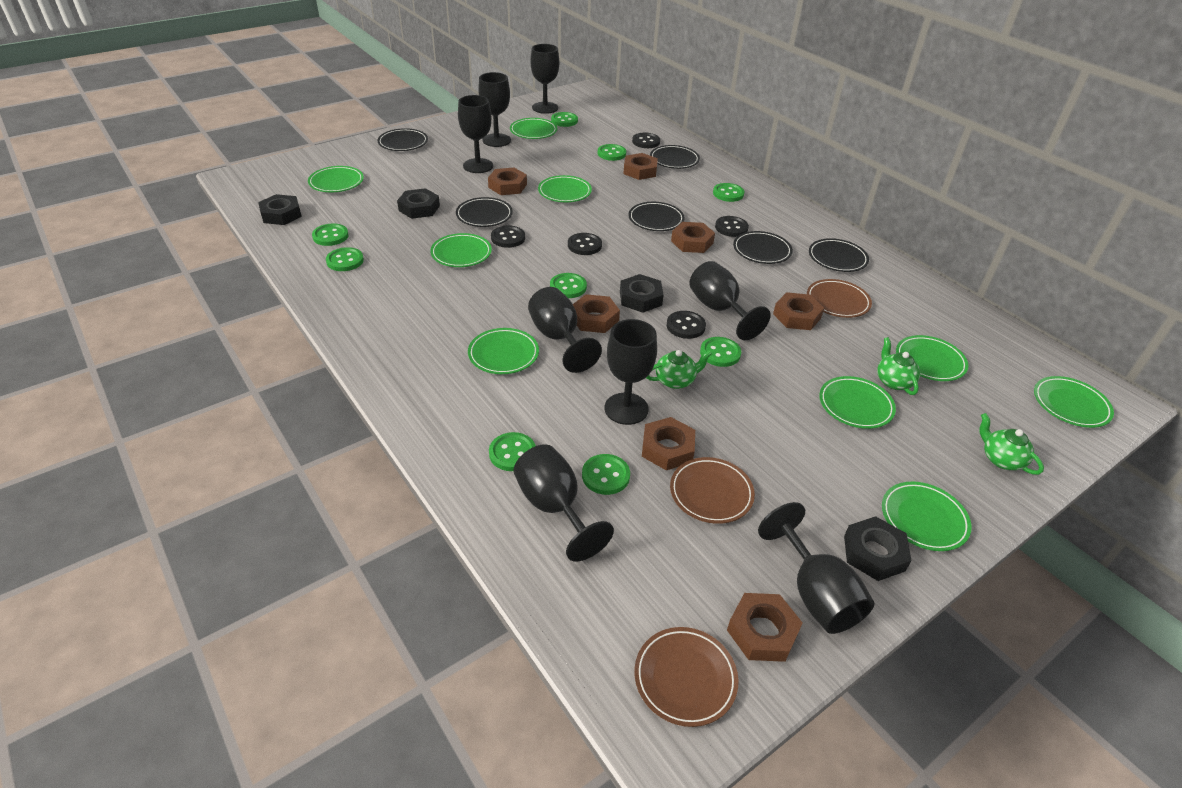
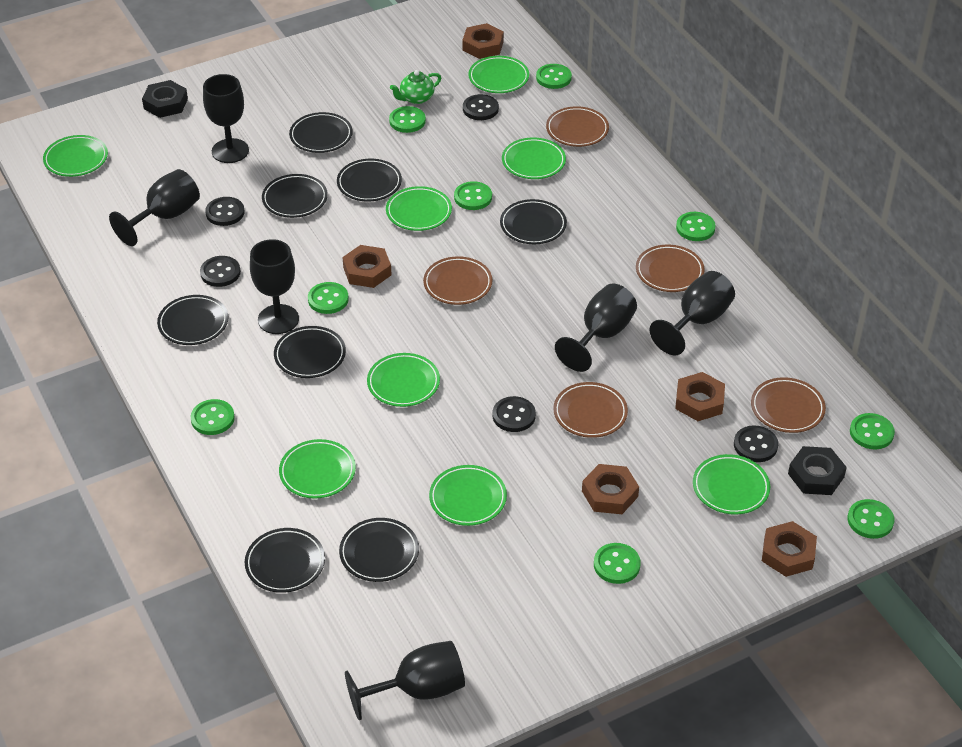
black goblet: [458,95,493,173] [478,72,511,147] [514,444,614,562] [528,287,602,373] [530,44,559,114] [605,319,657,425] [689,261,771,340] [758,502,875,634] = 8 -> [109,169,200,246] [203,74,249,163] [250,239,299,334] [345,641,465,720] [555,284,637,372] [649,271,735,355] = 6
black nut: [258,194,302,225] [397,188,440,219] [620,274,664,313] [844,516,912,581] = 4 -> [142,80,188,118] [788,446,847,495] = 2
black plate: [377,128,428,151] [456,197,513,227] [629,202,685,231] [650,145,700,169] [733,231,793,264] [809,238,869,272] = 6 -> [157,295,228,345] [245,528,325,593] [262,174,328,218] [274,326,346,378] [289,112,353,153] [337,159,402,201] [339,518,419,582] [500,199,567,244] = 8
brown nut: [488,168,527,195] [573,294,620,333] [623,153,658,180] [642,417,695,470] [671,222,715,253] [727,593,803,662] [773,292,824,330] = 7 -> [342,245,392,288] [462,23,504,59] [582,464,639,514] [675,372,725,421] [762,521,817,577] = 5
brown plate: [634,627,739,727] [670,457,755,524] [807,279,872,318] = 3 -> [423,256,492,305] [546,106,609,147] [554,382,628,438] [636,245,705,292] [751,377,826,433] = 5
green plate: [308,166,364,192] [430,233,492,267] [468,328,539,374] [510,118,557,139] [538,175,592,202] [819,376,896,429] [882,482,972,551] [896,335,968,381] [1034,376,1114,428] = 9 -> [43,135,108,177] [279,439,356,499] [367,353,440,407] [386,186,452,231] [429,465,507,526] [468,56,529,93] [502,137,566,179] [693,454,770,515] = 8
green teapot: [646,350,712,389] [877,337,920,395] [979,413,1044,475] = 3 -> [390,70,441,104] = 1

